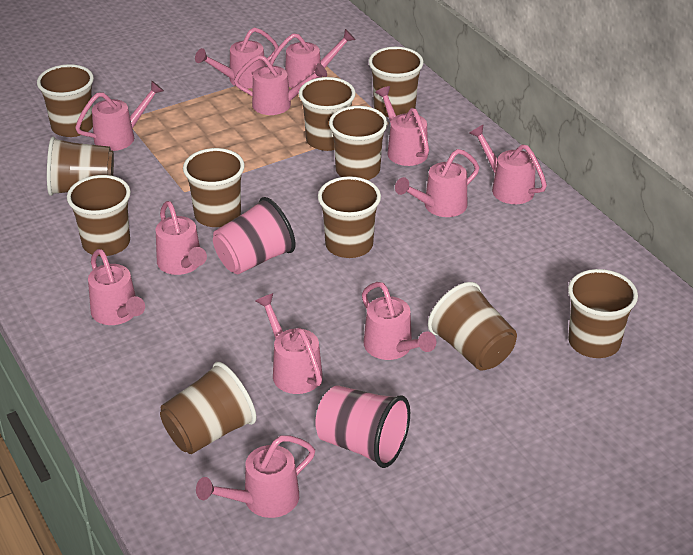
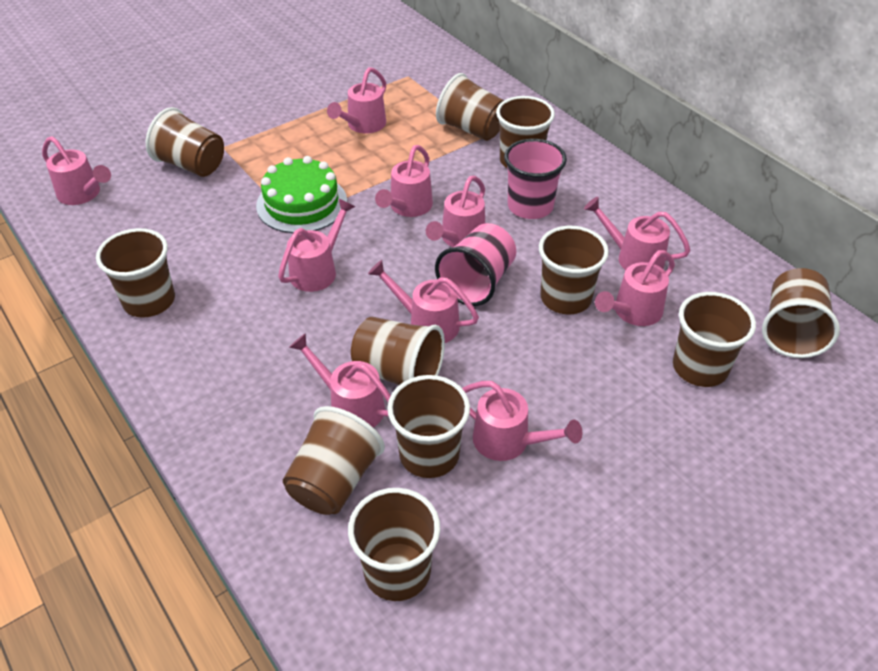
green cake: none = 0 -> [256,156,347,233] = 1
pink watering can: [75,81,164,151] [88,249,145,325] [156,201,207,275] [195,27,279,89] [196,435,315,518] [234,55,327,115] [256,293,323,394] [270,29,356,88] [362,282,436,360] [375,86,429,166] [395,149,480,217] [469,125,547,204] = 12 -> [42,136,111,205] [278,199,355,292] [289,333,391,427] [327,67,386,133] [368,260,479,343] [375,145,433,217] [426,176,485,247] [462,381,582,461] [584,197,691,270] [595,250,675,326] = 10

